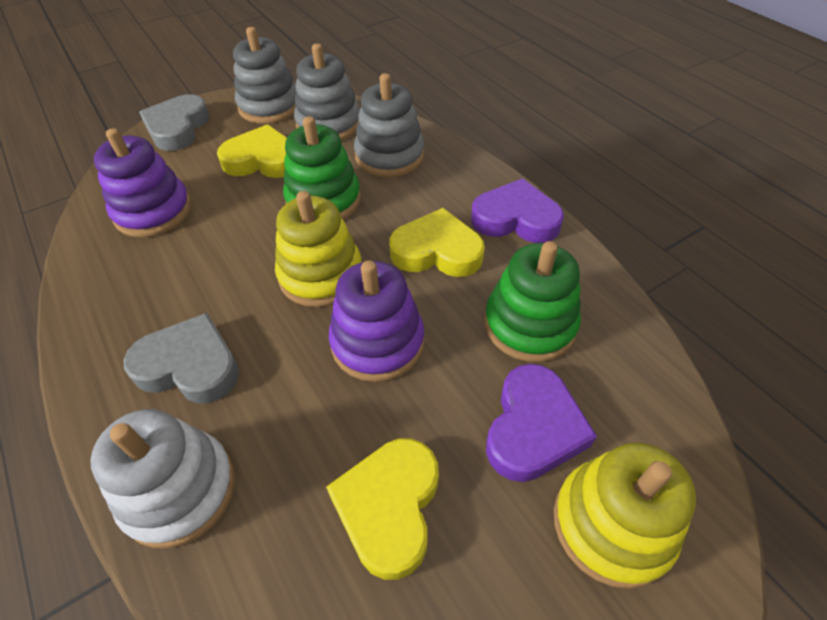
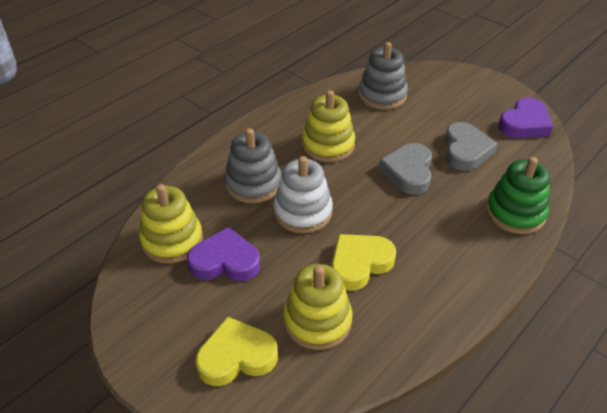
green stacking toy: [283,116,361,220] [485,241,581,362] = 2 -> [486,157,550,234] = 1
grey stacking toy: [233,27,297,124] [294,43,360,141] [354,73,425,177] = 3 -> [225,128,281,203] [359,42,408,110] = 2
purple stacking toy: [94,128,191,238] [329,261,424,382] = 2 -> none = 0
yellow heart: [217,124,287,178] [326,438,439,580] [389,208,485,277] = 3 -> [196,316,278,386] [331,234,396,291] = 2
yellow stacking toy: [275,191,362,307] [554,443,696,589] = 2 -> [139,184,203,264] [283,264,352,350] [302,90,355,162] = 3

